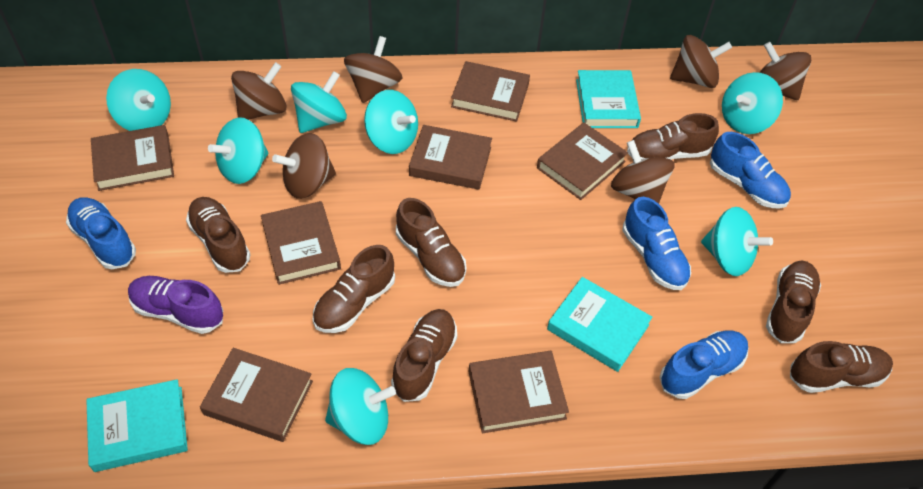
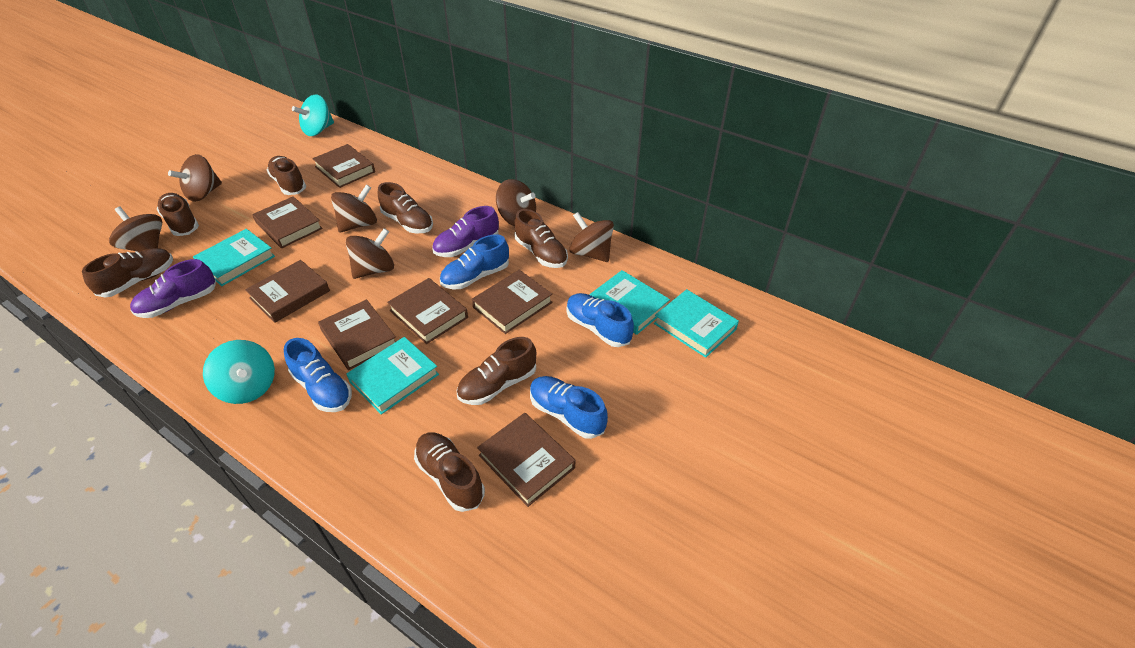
purple shoe: [128,276,223,334] = 1 -> [130,259,216,318] [432,206,499,257] = 2
turquoise book: [86,379,188,472] [547,277,652,372] [576,70,641,128] = 3 -> [193,229,275,286] [346,337,439,415] [589,270,670,335] [654,289,739,358] = 4
turquoise spinning top: [106,69,171,131] [208,117,268,184] [291,71,347,133] [325,368,396,445] [364,90,418,154] [701,207,773,276] [722,72,783,134] = 7 -> [203,340,275,404] [292,95,334,136] = 2

